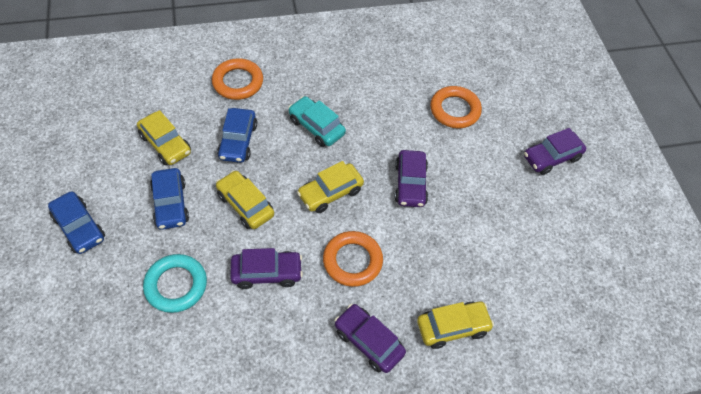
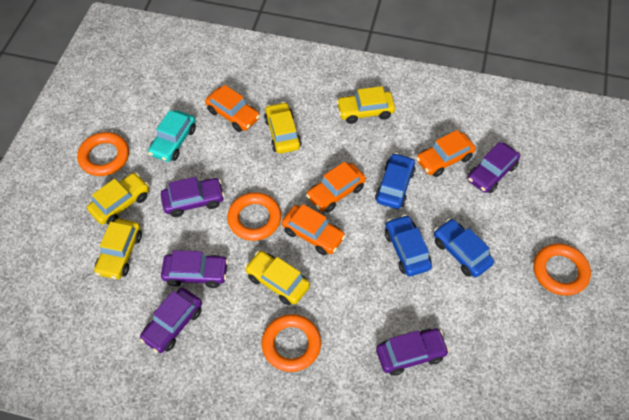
orange car: none = 0 -> [205,85,260,132] [282,204,346,255] [306,161,366,212] [416,130,476,177] = 4
orange ring: [212,58,263,100] [323,231,383,287] [430,86,482,128] = 3 -> [77,132,129,176] [227,192,281,241] [262,314,321,372] [534,244,591,296] = 4
purple car: [230,248,303,289] [334,304,406,373] [395,150,428,207] [524,128,586,175] = 4 -> [140,288,202,353] [161,177,224,217] [161,250,228,288] [376,329,449,376] [468,142,520,193] = 5
turquoise ring: [143,254,207,313] = 1 -> none = 0
yellow car: [137,110,191,165] [216,170,274,229] [297,161,364,213] [417,301,494,349] = 4 -> [87,173,149,225] [94,219,142,279] [245,251,310,305] [264,102,301,154] [336,86,395,124] = 5

